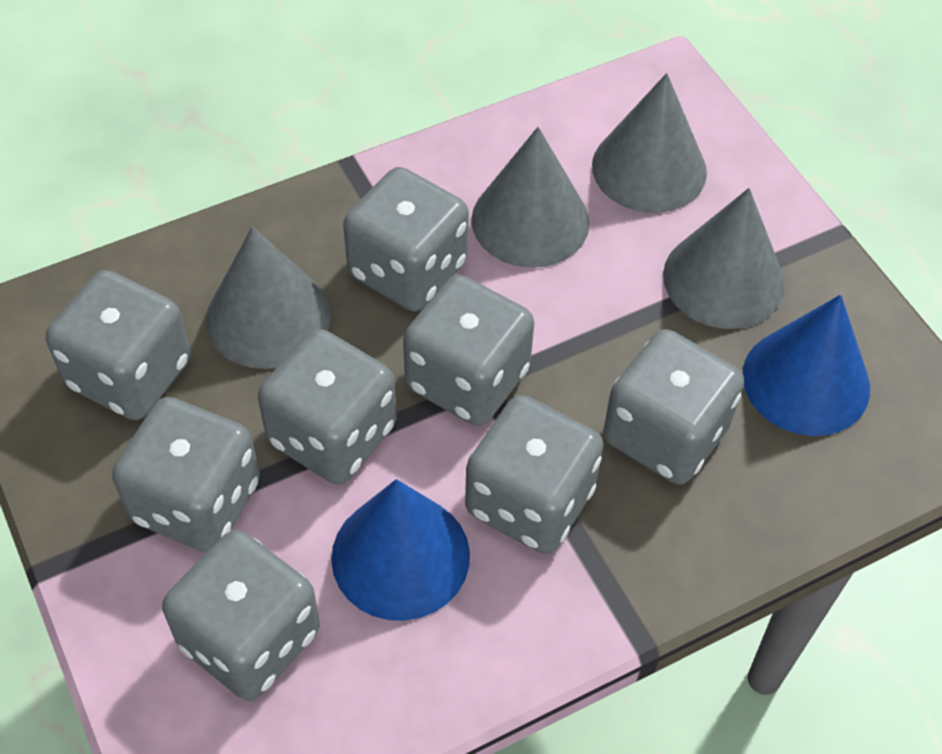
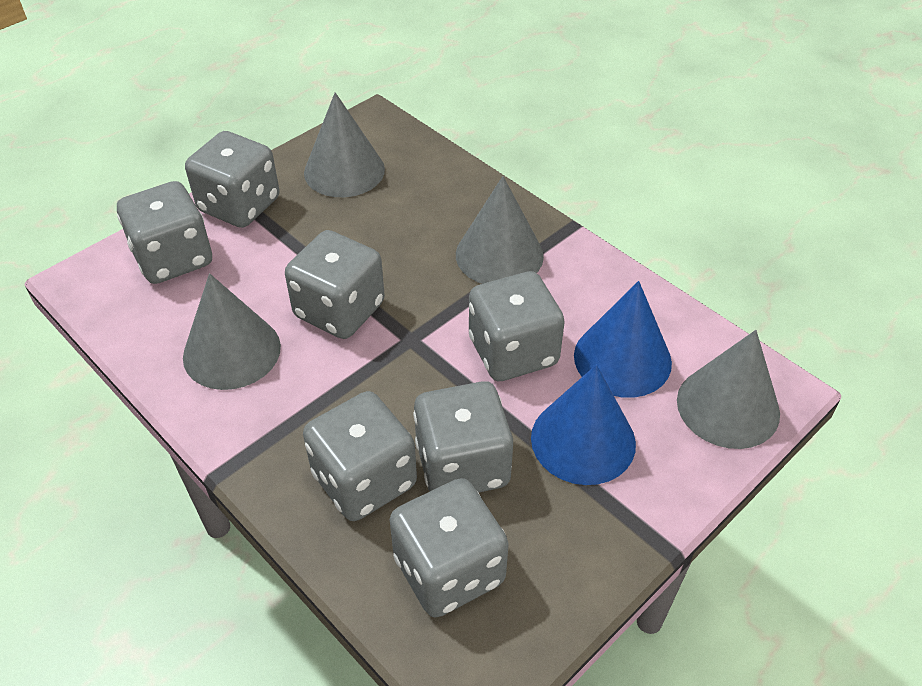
grey dice: [46,270,191,420] [112,397,260,552] [162,529,320,701] [258,329,397,485] [343,167,469,311] [403,275,534,426] [465,395,604,554] [603,329,744,485] = 8 -> [117,181,212,284] [185,131,280,228] [285,230,385,339] [303,391,417,521] [389,478,509,618] [413,381,513,493] [469,271,565,381] = 7

